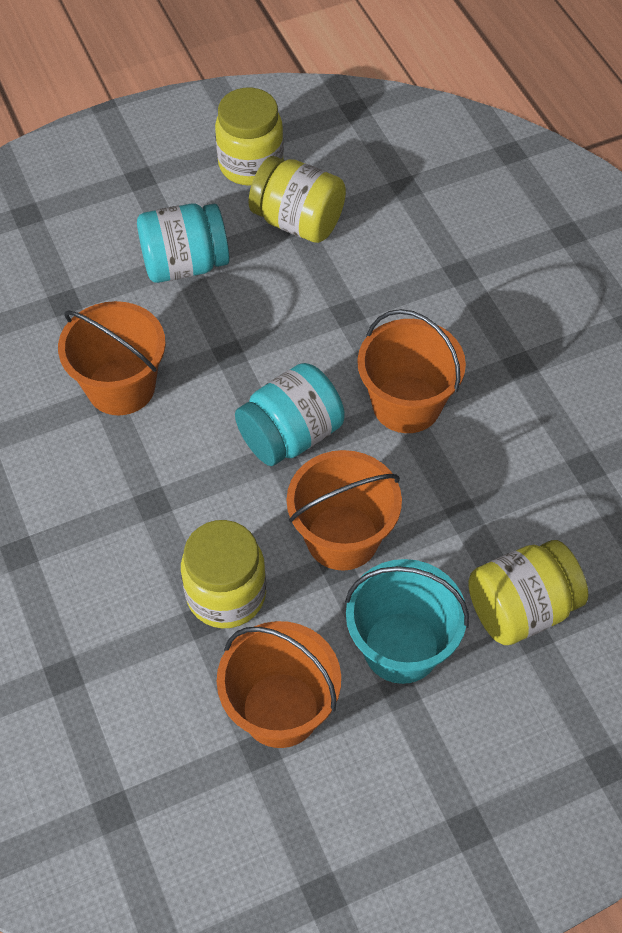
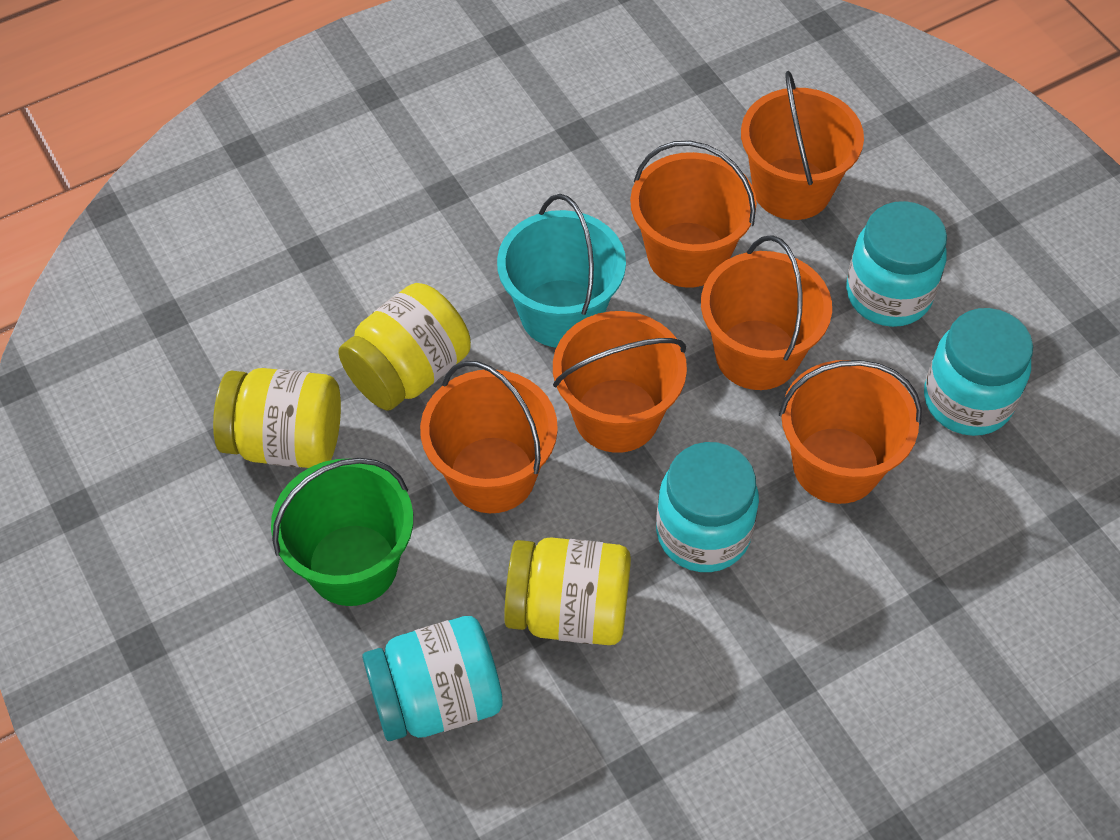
green bucket: none = 0 -> [271,458,413,606] = 1
orange bucket: [58,301,166,415] [217,621,341,748] [287,450,402,571] [357,309,466,433] = 4 -> [420,361,558,513] [553,311,687,453] [630,141,757,288] [701,235,832,390] [741,71,864,220] [779,360,922,504] = 6
turquoise jar: [137,203,229,283] [235,363,345,466] = 2 -> [362,616,503,741] [656,442,759,572] [846,201,947,327] [924,308,1033,436] = 4
yellow jar: [181,520,266,628] [215,88,284,186] [248,156,346,243] [468,540,588,645] = 4 -> [213,368,341,468] [338,283,471,411] [504,537,631,645] = 3

